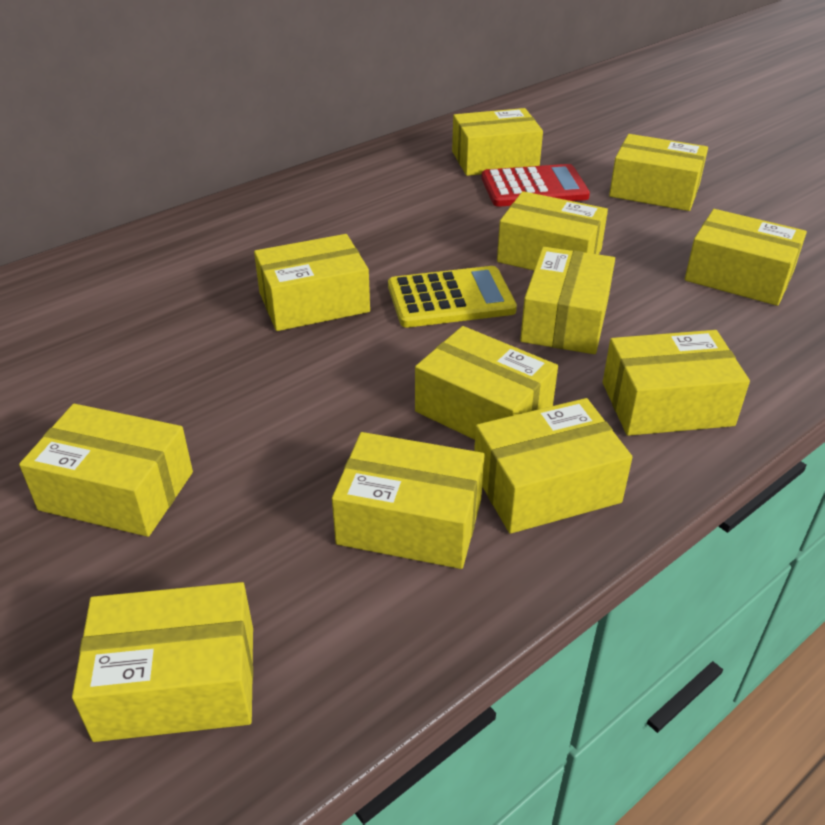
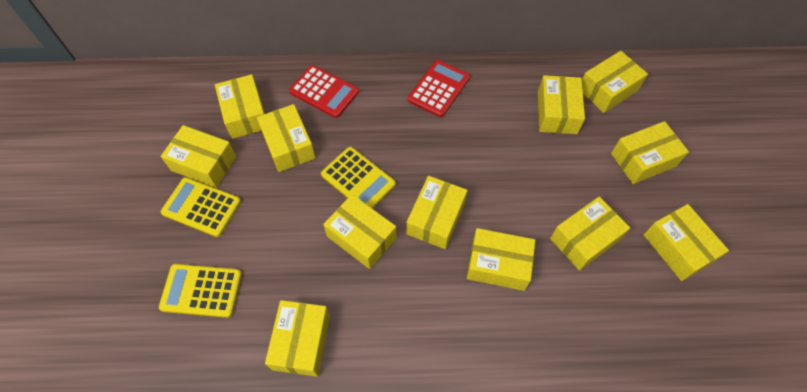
red calculator: [482,164,590,207] = 1 -> [289,65,359,118] [408,60,470,117] = 2
yellow calculator: [388,266,517,327] = 1 -> [159,264,242,318] [161,177,241,237] [321,147,396,209] = 3

